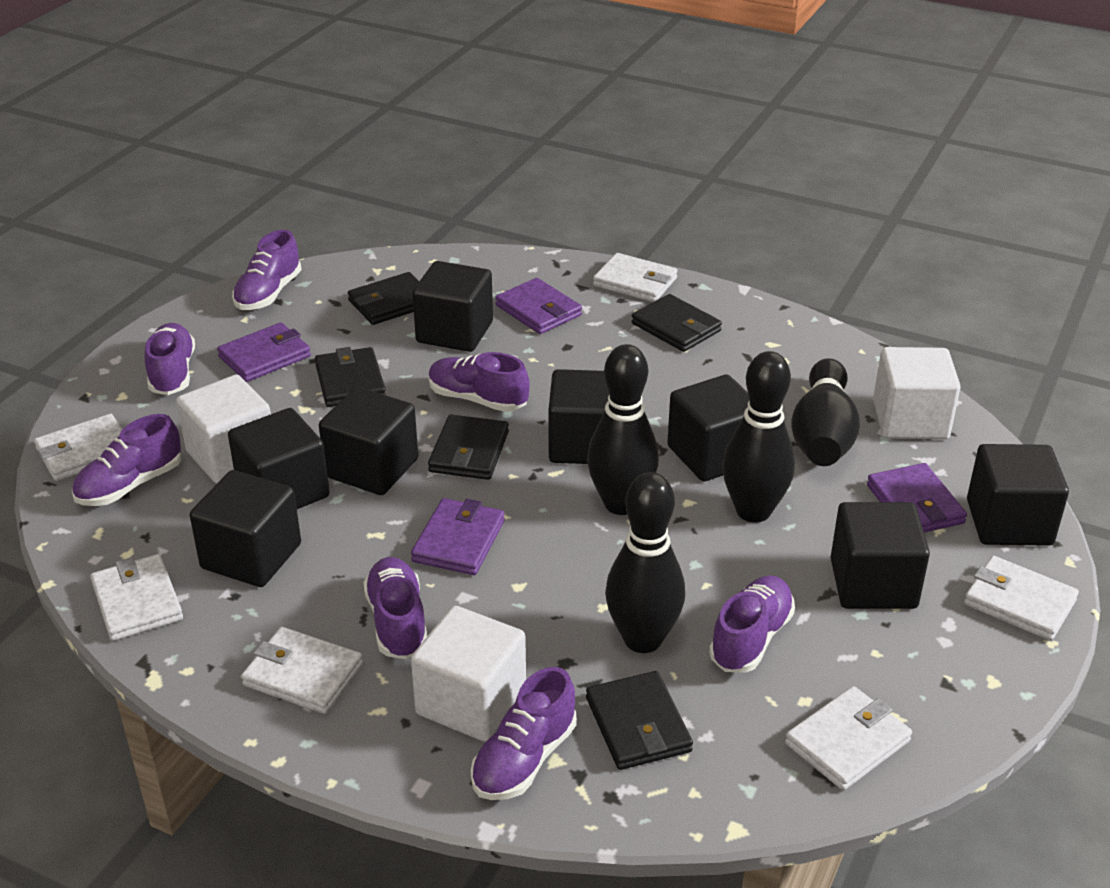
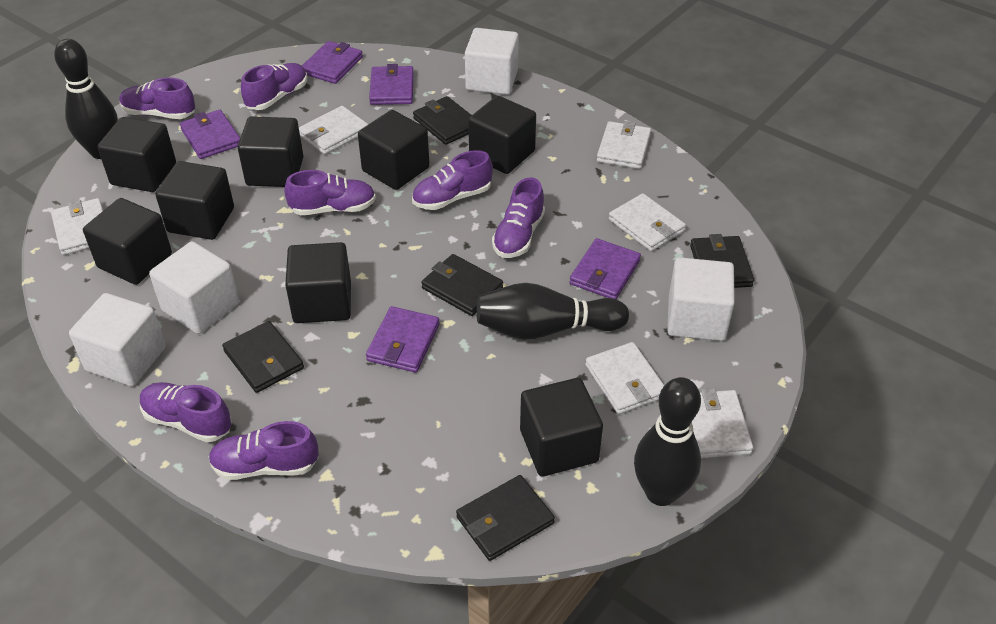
black bowling pin: [587,344,659,515] [605,472,685,653] [722,351,795,523] [791,358,860,466] = 4 -> [54,39,118,159] [477,283,629,340] [634,377,701,506] = 3
purple wallet: [217,323,311,382] [411,498,505,575] [495,278,582,334] [867,463,967,532] = 4 -> [180,110,240,159] [302,41,363,84] [366,306,440,373] [369,64,414,105] [569,238,641,299] = 5
white cube: [176,374,271,483] [411,606,526,742] [873,347,961,439] = 3 -> [69,293,166,386] [149,241,239,334] [465,28,519,95] [667,257,735,341] = 4

